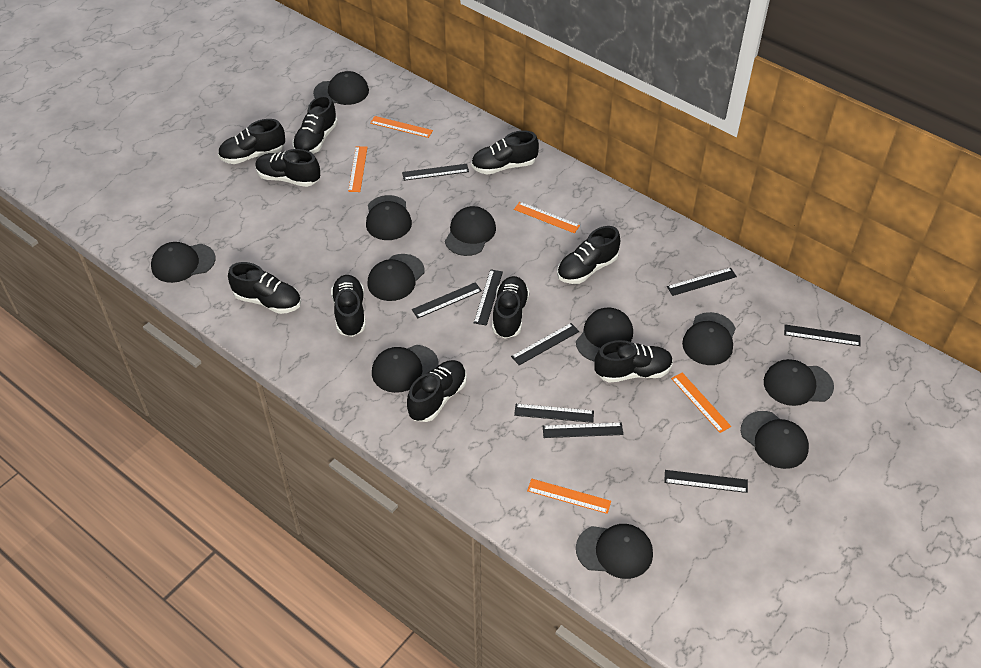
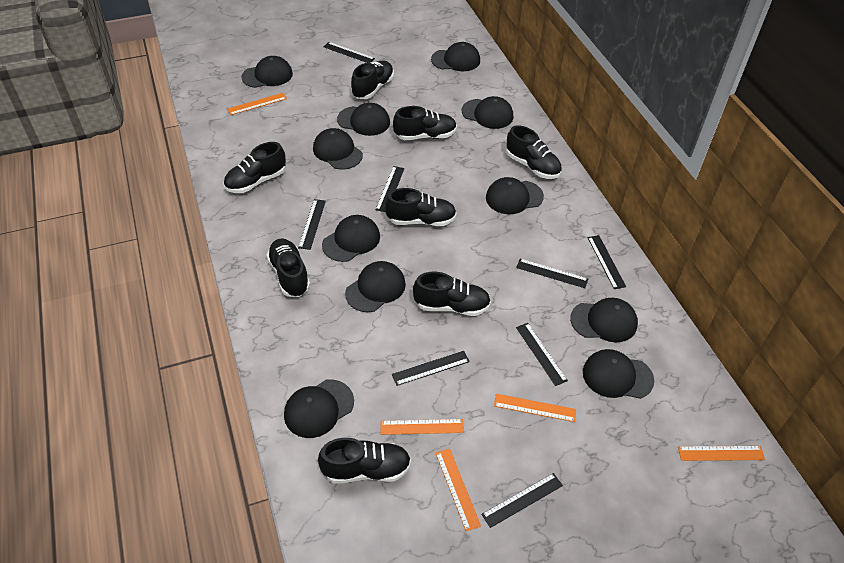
black ruler: [402,164,469,181] [412,282,482,318] [474,269,503,326] [511,323,579,365] [514,404,594,423] [543,423,623,438] [664,470,748,493] [667,268,737,296] [784,325,861,346] = 9 -> [298,199,326,250] [324,42,375,63] [376,166,405,212] [392,351,470,386] [481,473,563,528] [516,259,588,288] [516,323,568,386] [588,235,626,289] = 8
black shoe: [218,119,285,164] [228,262,301,314] [255,149,320,187] [293,95,338,154] [331,275,366,337] [407,360,467,422] [471,131,539,175] [492,276,530,338] [557,226,620,284] [595,340,673,383] = 10 -> [224,142,286,193] [267,238,310,297] [318,438,411,484] [351,61,394,99] [385,188,457,226] [393,106,457,140] [413,272,491,316] [507,125,562,179] = 8

